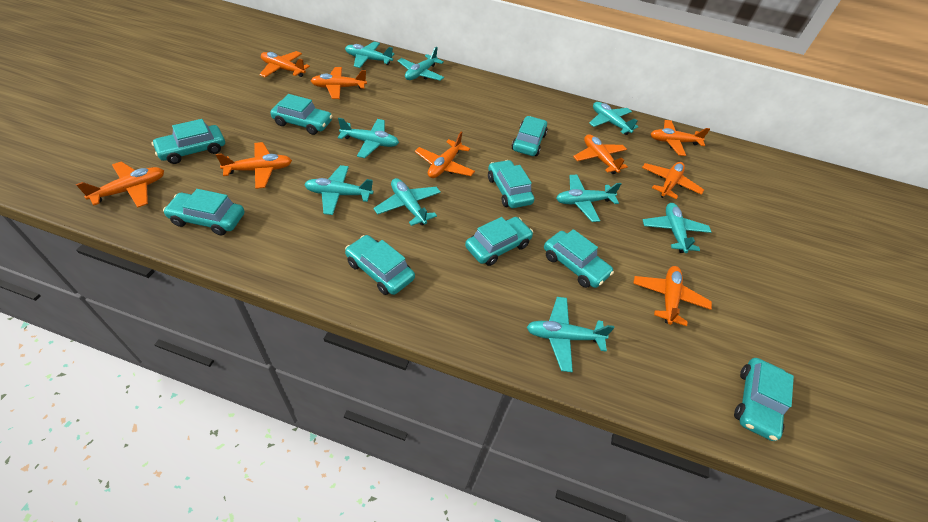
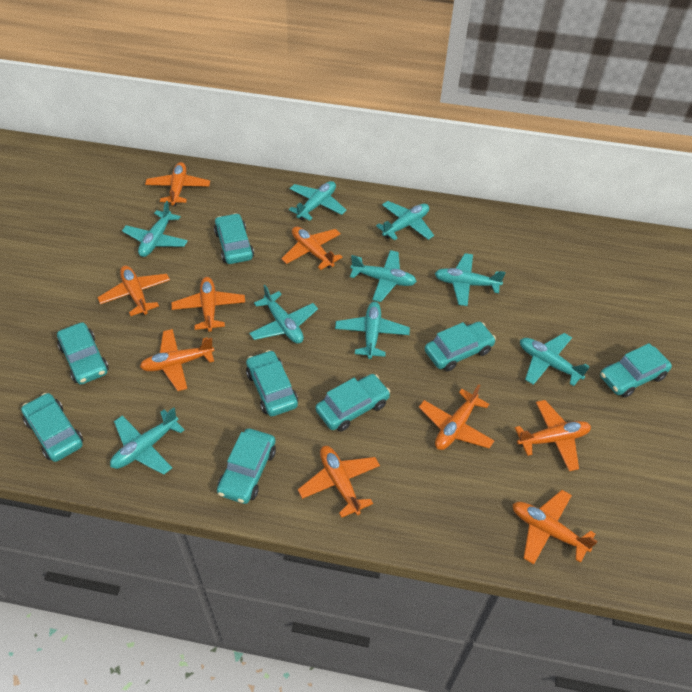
turquoise car: [151,119,225,164] [163,189,244,235] [270,94,332,135] [345,235,415,295] [465,217,533,266] [488,160,535,208] [512,116,548,156] [544,229,614,288] [734,358,794,441] = 9 -> [21,393,83,462] [57,322,109,384] [214,213,254,264] [217,428,276,504] [246,350,298,416] [316,374,390,432] [425,322,496,371] [600,343,672,398] = 8

